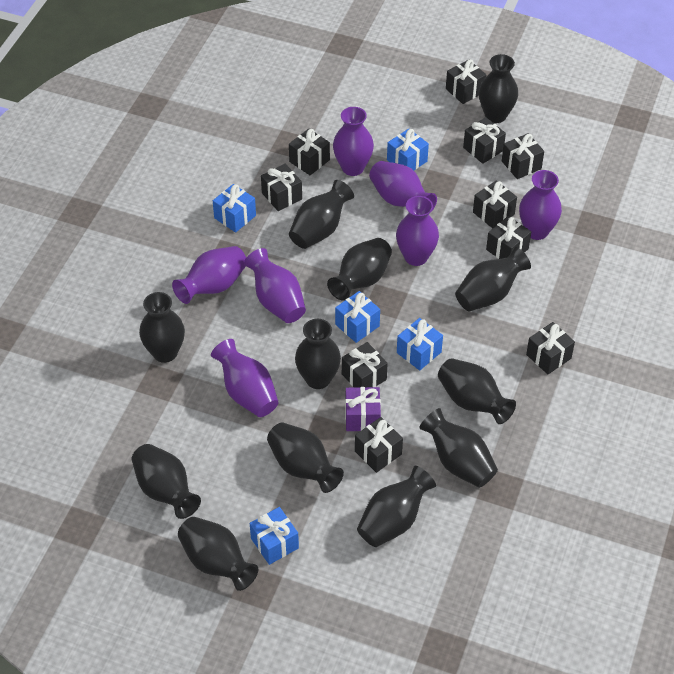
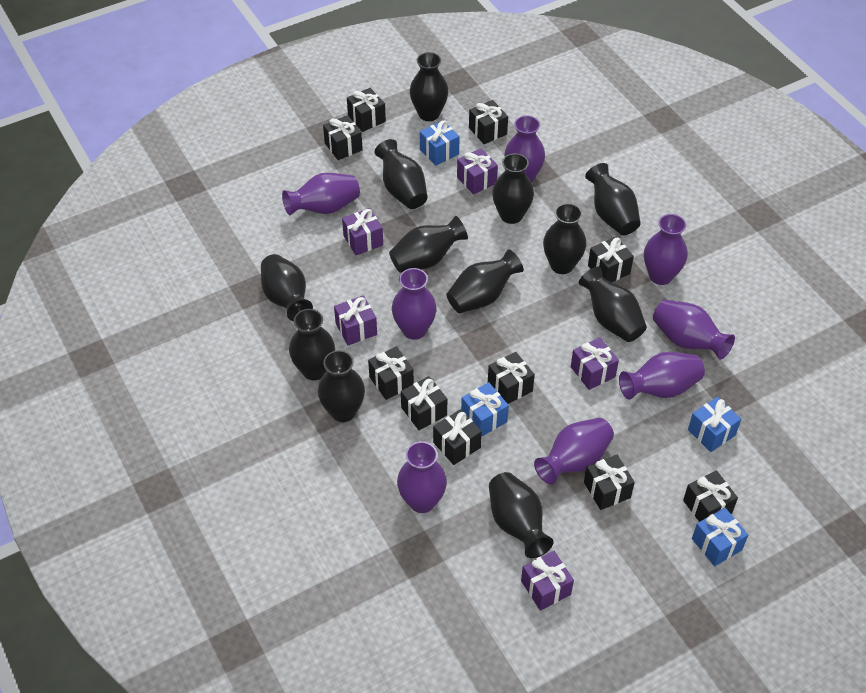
blue gift: [213,184,256,232] [250,507,299,565] [335,291,380,343] [387,129,429,171] [397,318,443,370] = 5 -> [420,120,460,166] [461,382,509,437] [688,397,741,452] [692,507,748,566] = 4
purple gift: [345,387,381,431] = 1 -> [334,295,377,345] [342,208,383,255] [457,148,498,195] [521,551,574,611] [571,337,619,390] = 5
purple vase: [172,246,246,304] [211,339,279,417] [244,248,306,323] [333,107,374,176] [369,161,437,214] [396,196,439,266] [519,170,562,240] = 7 -> [282,173,360,215] [392,268,437,340] [397,441,447,513] [504,116,545,183] [534,418,614,484] [619,352,705,400] [644,214,688,285] [653,300,735,360] = 8

